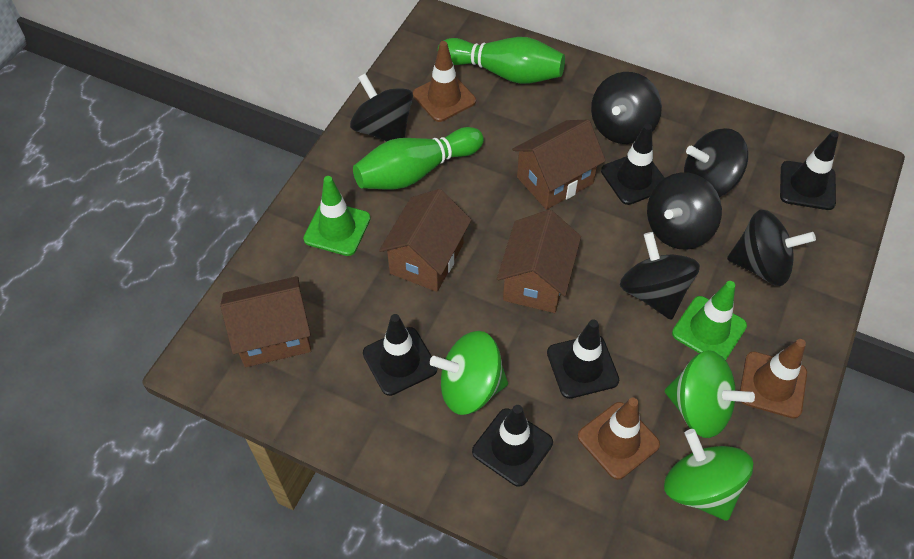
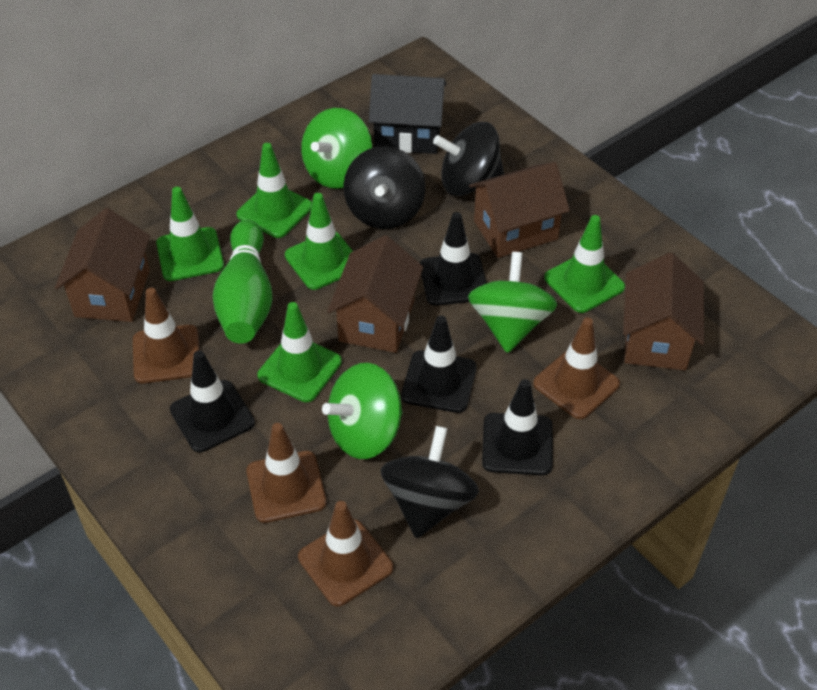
black house: none = 0 -> [369,74,447,154] = 1
black spinning top: [350,74,413,141] [591,72,662,144] [620,232,700,320] [647,172,722,250] [684,128,748,197] [727,209,816,286] = 6 -> [343,146,425,229] [380,426,479,538] [433,122,504,196] = 3
black traffic cone: [363,314,437,396] [472,405,553,487] [547,319,619,399] [601,124,665,205] [780,131,839,210] = 5 -> [170,351,255,452] [401,315,476,413] [420,212,487,306] [482,379,553,475] = 4
brown traffic cone: [413,41,476,122] [578,398,660,480] [740,339,807,419] = 3 -> [133,288,200,383] [246,423,326,523] [298,501,393,607] [533,317,620,419] = 4
green bowling pin: [353,127,484,189] [438,37,565,84] = 2 -> [212,220,273,343] = 1
green traffic cone: [303,176,371,256] [672,281,747,360] = 2 -> [156,187,224,281] [236,143,312,238] [257,302,342,402] [285,193,353,290] [544,215,625,313] = 5

